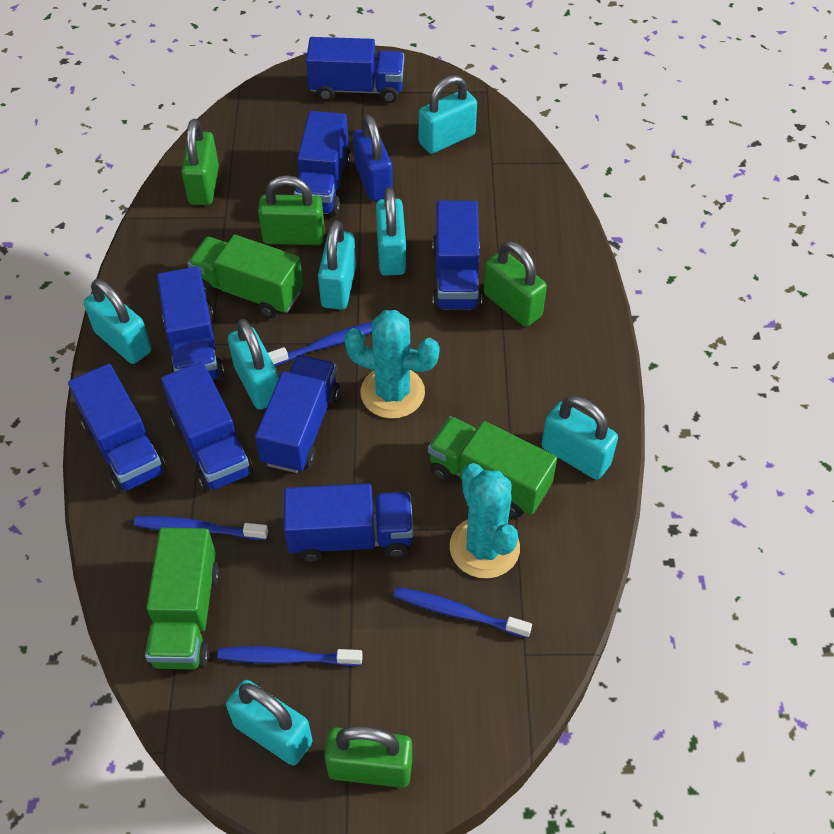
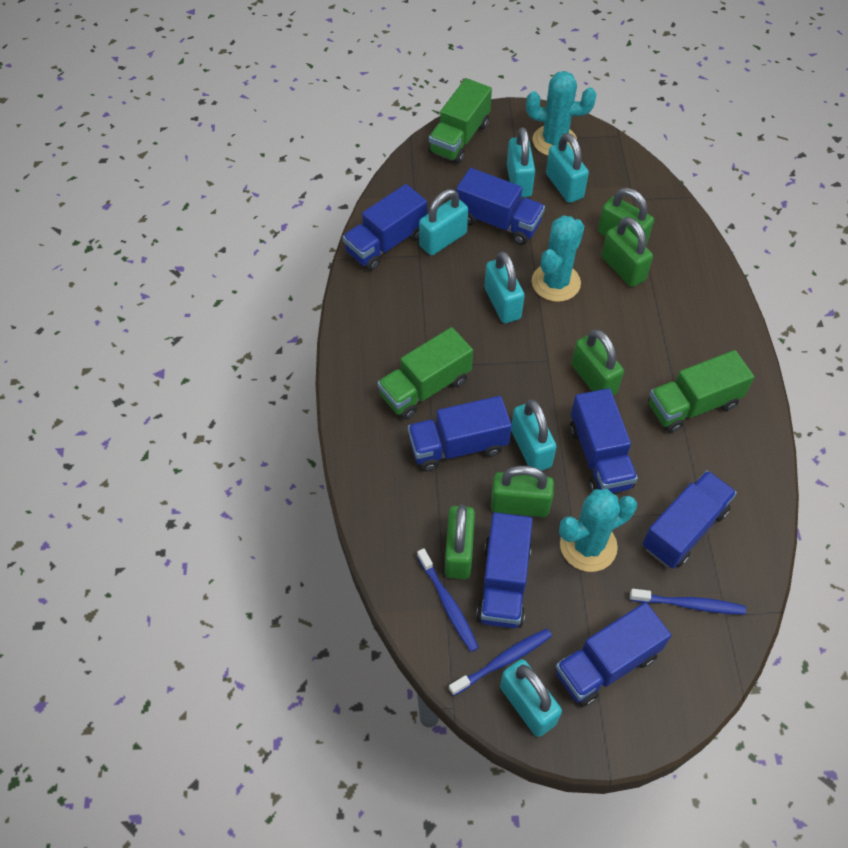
blue padlock: [353,115,393,201] = 1 -> none = 0
blue toothbrush: [134,516,268,540] [217,646,363,666] [268,322,372,366] [393,587,532,638] = 4 -> [417,548,479,652] [449,629,552,696] [630,589,746,614] = 3
blue truck: [68,364,167,494] [157,267,224,380] [161,362,253,492] [255,355,340,473] [284,483,413,562] [294,111,351,216] [306,37,404,103] [432,201,482,311] = 8 -> [343,184,427,271] [408,396,512,471] [456,168,545,245] [476,512,532,628] [555,602,671,707] [570,388,638,493] [642,470,737,569] = 7
green padlock: [181,119,219,205] [258,175,325,245] [324,726,412,788] [483,241,547,327] = 4 -> [445,505,475,579] [491,466,554,517] [572,329,624,395] [598,188,654,245] [602,217,653,287] = 5
turquoise cactus: [344,310,440,419] [450,463,520,578] = 2 -> [526,71,596,156] [532,215,584,302] [559,489,637,572] = 3
turquoise padlock: [84,279,152,364] [226,680,313,765] [228,319,279,410] [318,220,356,310] [376,187,406,276] [419,75,477,154] [542,396,618,480] = 7 -> [419,189,468,255] [485,251,525,323] [500,659,562,737] [507,127,535,197] [511,400,557,470] [546,133,589,203] = 6

